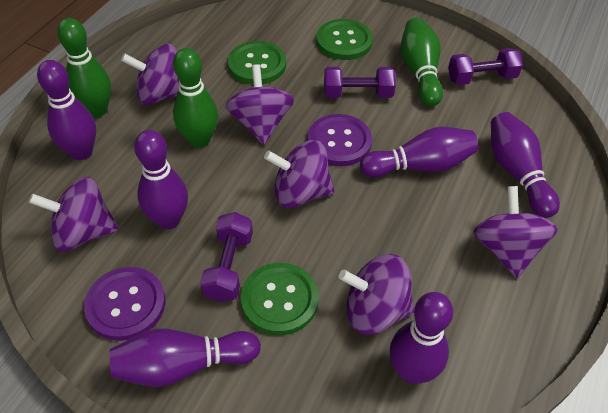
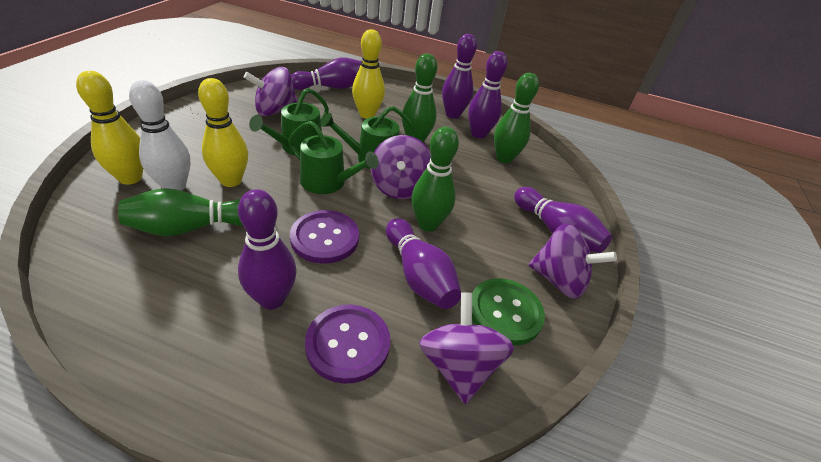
green bowling pin: [57,18,111,118] [173,48,218,148] [401,17,443,106] = 3 -> [118,188,243,236] [402,54,437,143] [411,127,459,232] [494,73,539,163] = 4
green button: [228,41,286,85] [241,263,318,335] [316,19,373,60] = 3 -> [472,278,545,346] = 1
green watering can: none = 0 -> [249,88,329,155] [288,121,379,194] [321,106,417,169] = 3
purple dumbbell: [200,212,253,302] [324,67,396,98] [448,48,523,85] = 3 -> none = 0
purple spinning top: [29,177,119,252] [121,44,179,105] [225,64,294,145] [264,140,335,208] [339,254,414,335] [474,186,558,278] = 6 -> [244,67,298,116] [370,135,431,199] [419,292,514,404] [528,223,617,299] = 4
white bowling pin: none = 0 -> [129,80,190,191] = 1
yellow bowling pin: none = 0 -> [76,71,143,185] [198,78,248,187] [352,29,385,119] = 3

